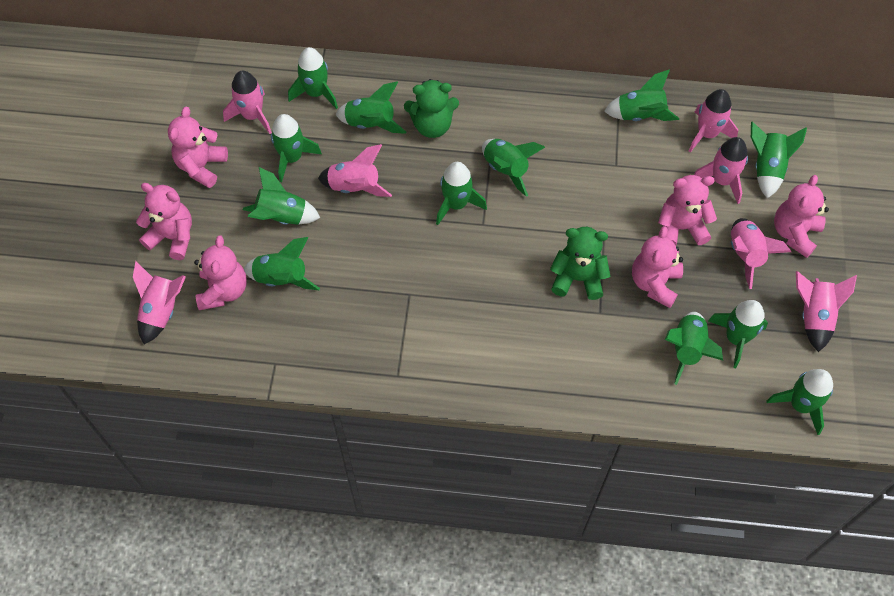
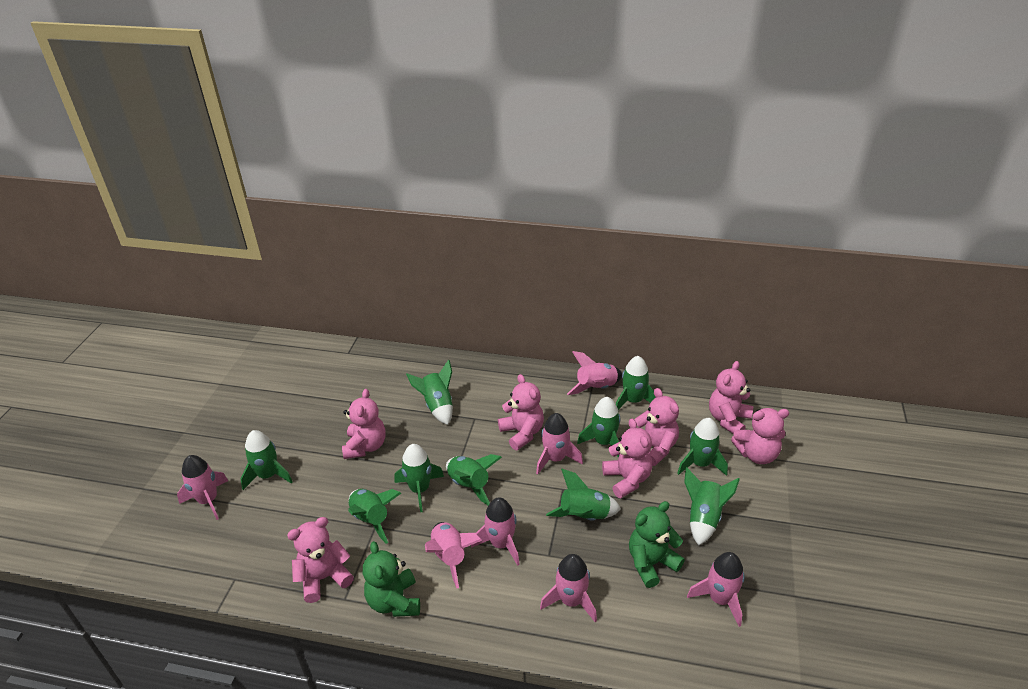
green rocket: [243,167,320,225] [244,237,320,290] [271,114,322,182] [288,47,338,109] [336,81,406,134] [436,162,487,225] [482,139,545,197] [604,70,679,121] [665,312,723,385] [708,300,768,368] [751,121,807,199] [767,369,833,435] = 12 -> [240,430,293,490] [348,489,401,544] [394,444,444,512] [406,360,453,425] [446,454,502,506] [546,469,621,521] [577,397,620,458] [616,356,656,410] [677,418,728,476] [684,467,740,546] = 10
pink teddy bear: [136,183,192,260] [168,107,228,188] [194,236,247,310] [632,226,683,308] [658,175,717,245] [774,175,829,258] = 6 -> [287,517,354,603] [342,389,386,459] [498,374,544,450] [602,419,652,498] [634,388,679,466] [709,361,753,434] [731,408,789,464] = 7

